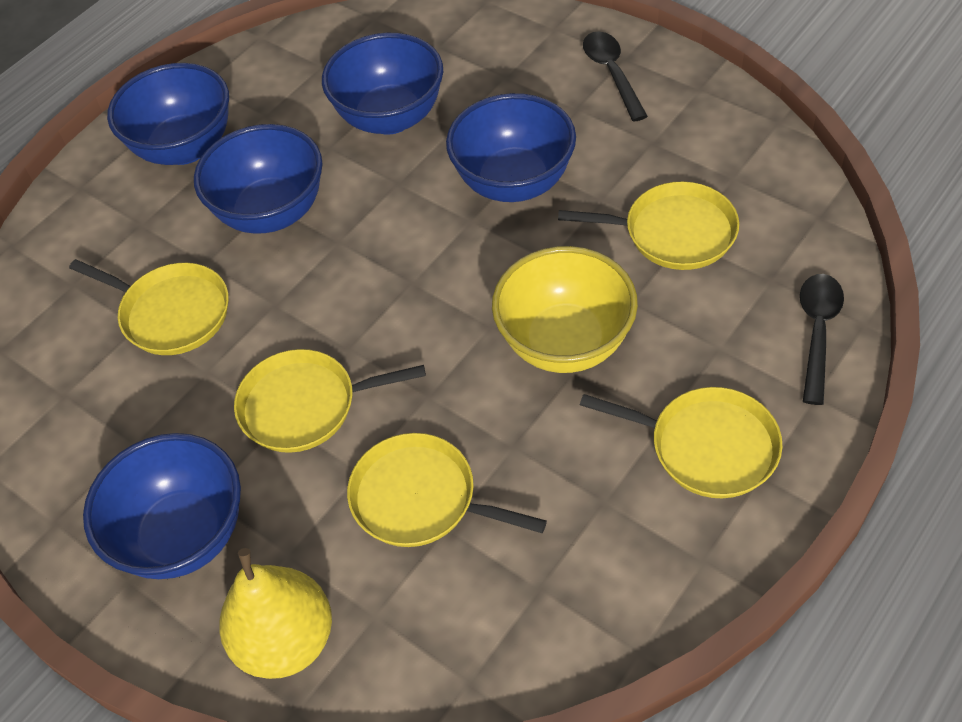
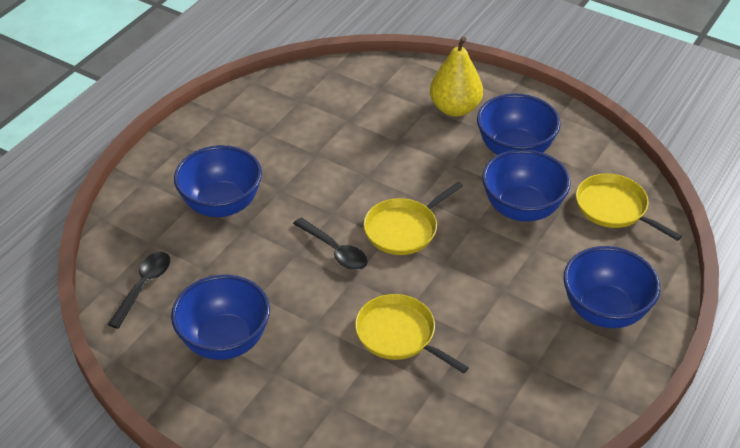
yellow bowl: [492,246,638,373] = 1 -> none = 0
yellow pan: [69,259,229,355] [234,349,426,453] [347,433,547,547] [558,181,739,270] [580,387,783,498] = 5 -> [355,294,469,374] [363,182,463,255] [576,173,682,241] = 3

